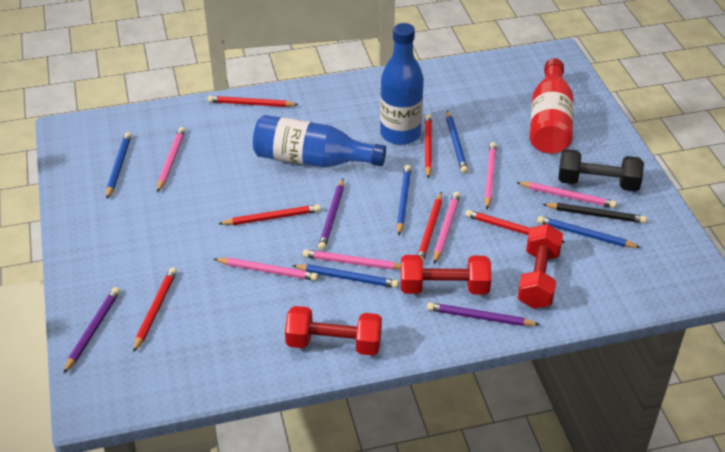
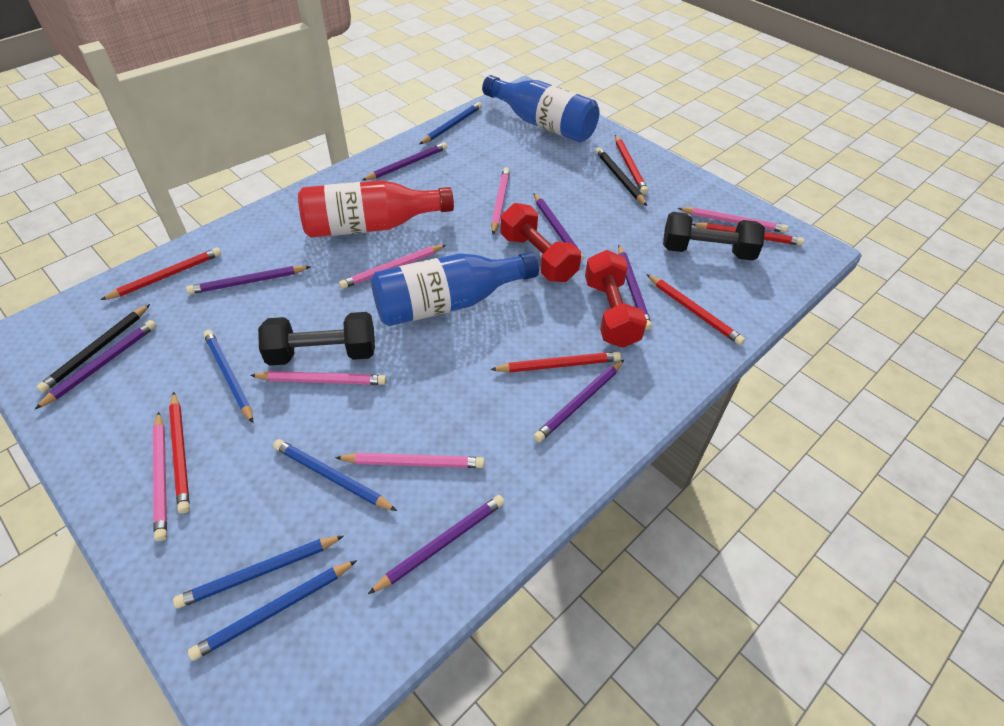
black dumbbell: [558,149,644,191] = 1 -> [258,312,375,366] [663,212,765,261] = 2
black pencil: [543,203,647,223] = 1 -> [37,304,150,393] [596,147,647,206] = 2
purple pencil: [63,287,120,374] [318,179,344,250] [427,302,540,326] = 3 -> [35,320,156,409] [186,266,310,294] [362,142,447,181] [368,495,505,594] [533,360,624,442] [534,193,584,261] [618,245,652,330] = 7
red dumbbell: [285,306,382,356] [401,255,491,295] [518,224,563,309] = 3 -> [501,203,581,282] [585,250,647,348] = 2

